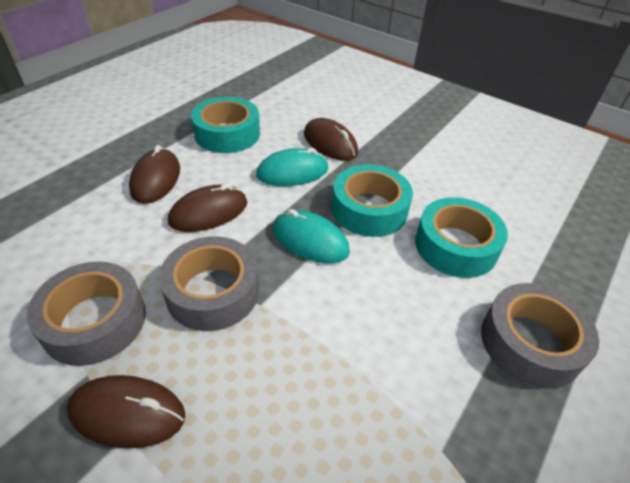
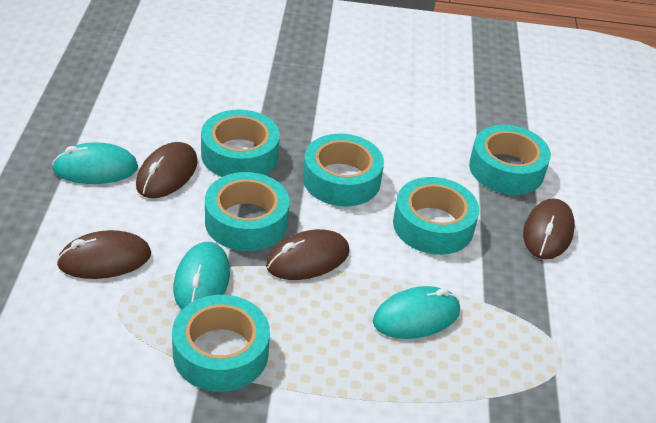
grey tape: [26,262,146,366] [159,236,259,331] [481,283,599,389] = 3 -> none = 0
turquoise mouse: [256,148,328,186] [273,209,350,264] = 2 -> [52,142,138,184] [173,242,230,309] [373,286,460,339] = 3
turquoise tape: [191,97,260,153] [332,164,413,237] [415,197,508,278] = 3 -> [172,295,270,392] [201,110,280,177] [205,172,290,251] [303,134,384,207] [393,177,479,255] [469,125,551,195] = 6

